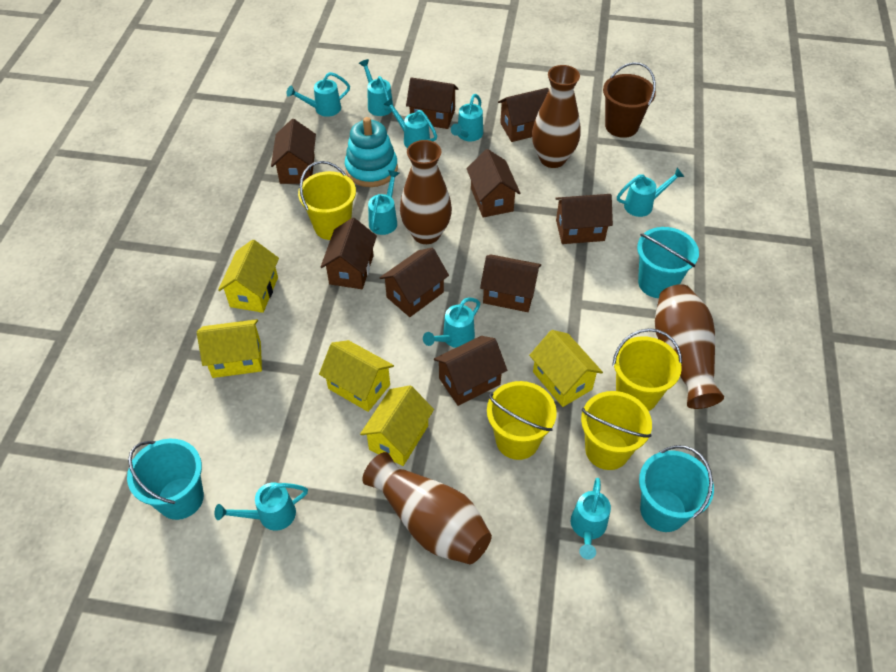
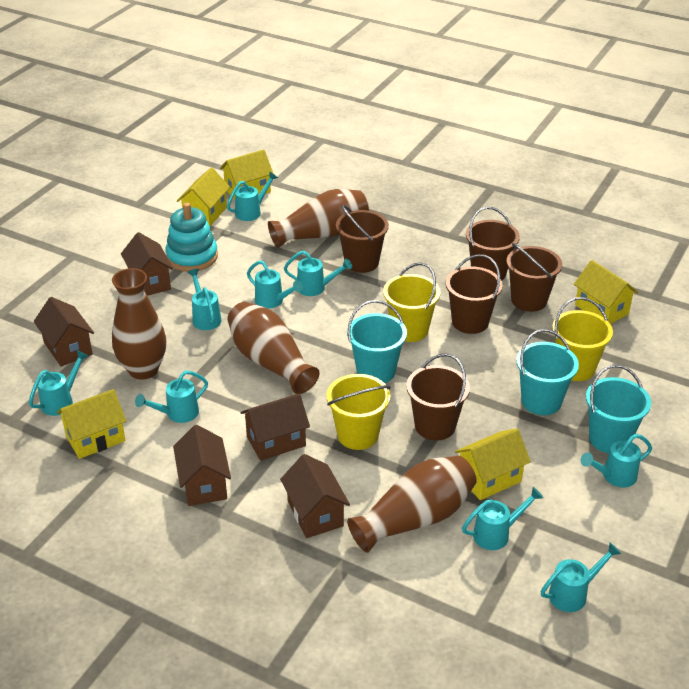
brown bucket: [603,62,656,138] = 1 -> [336,205,389,273] [406,354,470,440] [446,254,502,334] [466,207,520,281] [506,243,562,312] = 5
brown house: [271,119,316,184] [321,217,377,289] [380,247,449,317] [406,77,458,129] [434,336,507,406] [466,149,520,218] [480,254,541,312] [498,88,549,142] [555,194,613,244] = 9 -> [34,297,94,367] [121,232,173,296] [173,425,231,506] [241,394,310,461] [280,454,350,538] = 5
yellow bucket: [298,161,356,240] [487,381,557,460] [581,391,652,470] [612,328,682,411] = 4 -> [326,374,391,450] [383,263,440,342] [552,297,613,381] = 3

